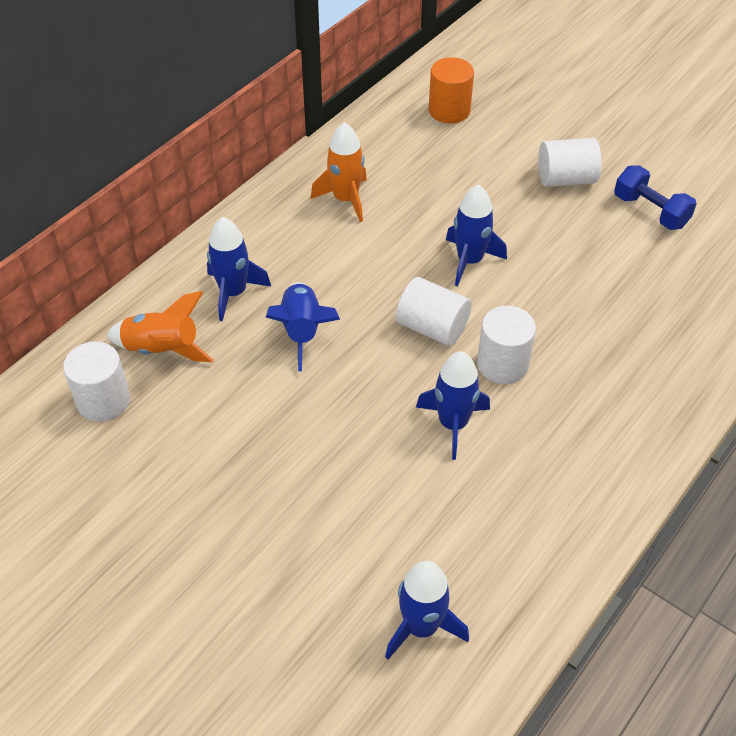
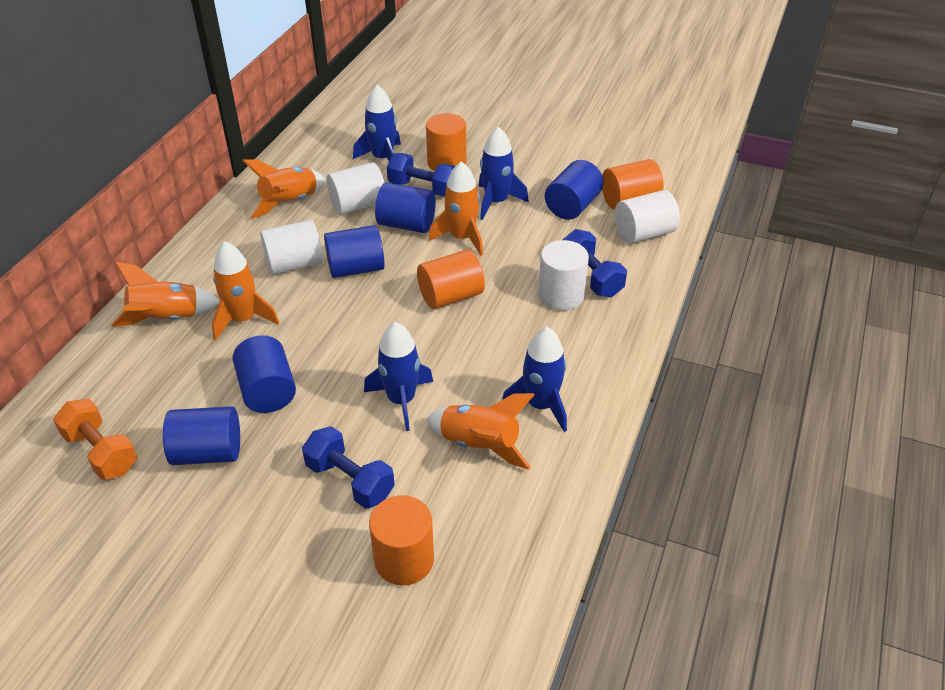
blue cylinder: none = 0 -> [163,406,240,465] [233,335,296,413] [324,225,385,278] [375,182,436,233] [545,160,604,220] = 5
blue dumbbell: [614,165,697,230] = 1 -> [302,426,395,509] [387,153,455,197] [563,229,627,297] = 3
blue rocket: [207,217,271,321] [266,282,340,372] [385,561,469,660] [416,351,490,460] [446,184,507,286] = 5 -> [353,85,401,161] [364,322,433,431] [479,127,529,220] [502,327,567,432] = 4
orange cylinder: [429,57,474,123] = 1 -> [369,495,434,586] [417,250,485,309] [426,113,466,171] [602,159,664,210] = 4
orange dumbbell: none = 0 -> [53,399,137,480] = 1
orange rocket: [106,291,214,362] [311,122,367,222] = 2 -> [112,262,220,326] [212,241,279,340] [243,159,325,219] [426,393,534,469] [429,161,483,256] = 5

